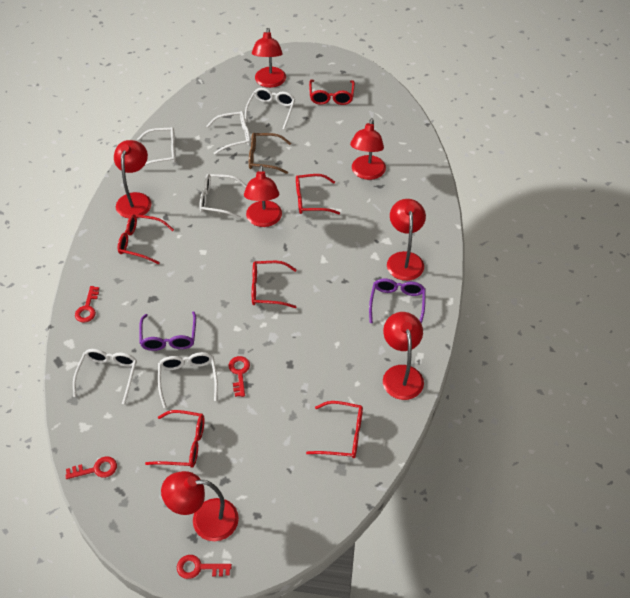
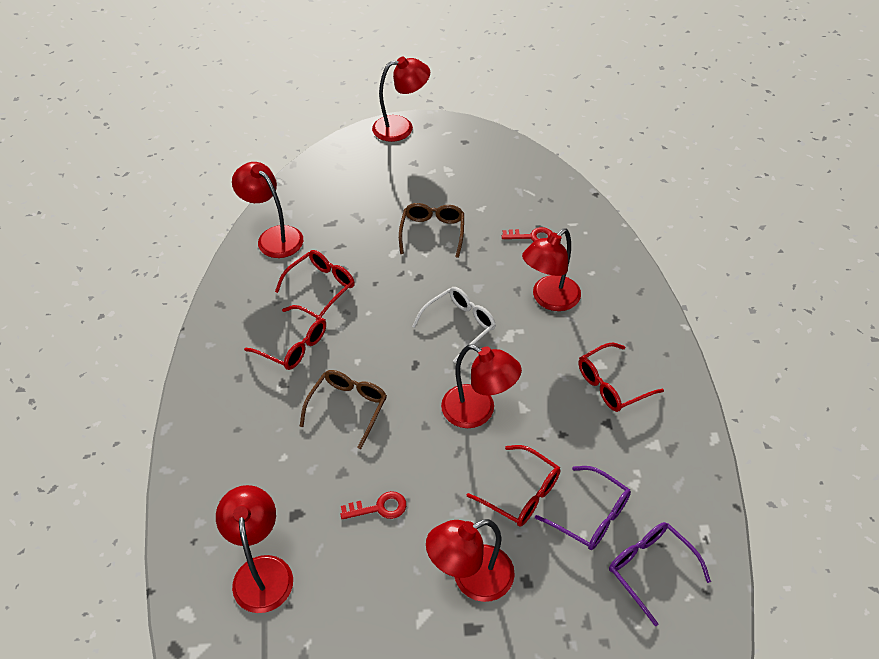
brown glasses: [249,133,291,174] = 1 -> [300,370,387,449] [399,203,464,258] = 2
red glasses: [118,214,174,264] [145,410,204,468] [252,261,297,308] [296,174,340,214] [306,401,363,458] [309,80,355,105] = 6 -> [244,305,326,370] [275,250,355,321] [467,445,560,527] [579,343,664,412] = 4
red key: [65,456,117,479] [75,286,99,323] [177,555,232,579] [229,356,250,397] = 4 -> [340,491,406,519] [502,227,552,242] = 2
red lamp: [114,140,152,218] [161,471,239,541] [244,165,282,227] [252,28,286,88] [350,118,386,180] [383,312,424,400] [387,199,426,281] = 7 -> [216,485,293,613] [232,162,303,258] [372,57,430,142] [426,519,515,602] [441,344,522,428] [522,228,581,311] = 6
white glasses: [73,349,137,404] [137,127,176,166] [158,352,218,408] [200,174,247,219] [207,111,251,155] [245,88,295,130] = 6 -> [412,287,496,363] = 1

